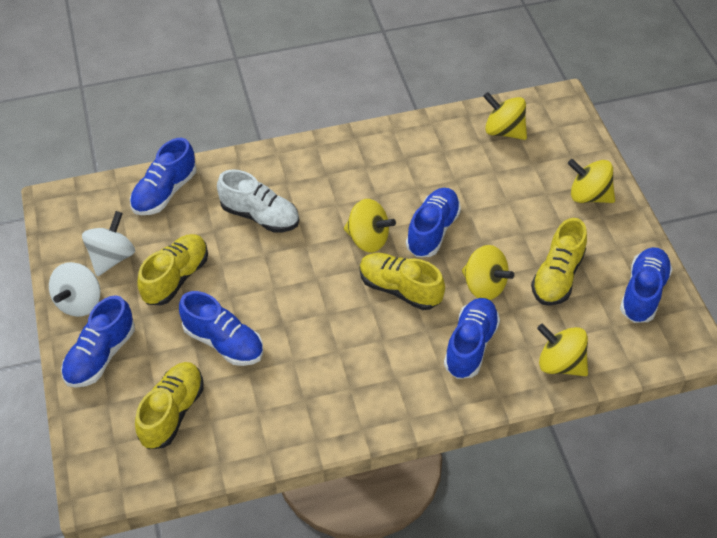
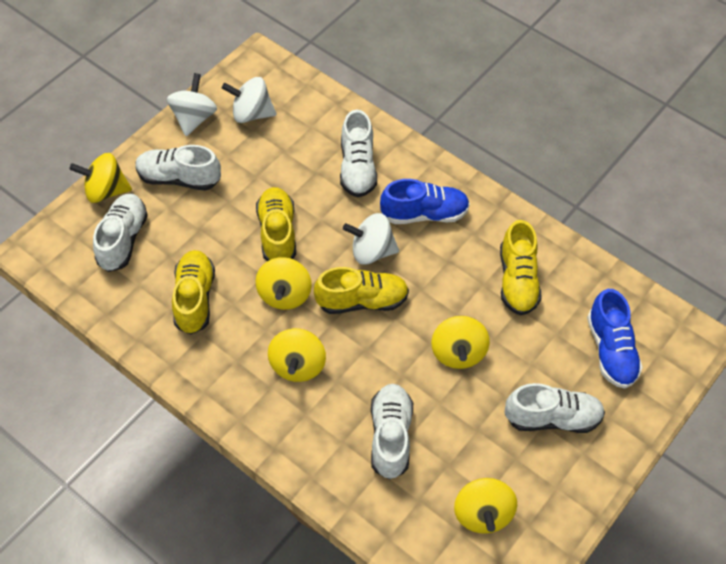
blue shoe: [61,295,135,388] [130,138,196,215] [179,291,263,366] [406,188,461,257] [444,298,500,379] [620,247,673,323] = 6 -> [380,179,470,224] [587,289,643,388] = 2
white shoe: [217,169,299,233] = 1 -> [93,193,148,272] [135,145,221,191] [340,110,377,197] [371,384,413,479] [504,383,605,433] = 5
white spinning top: [49,262,100,317] [82,211,135,276] = 2 -> [167,73,217,136] [222,77,276,123] [343,213,399,265] = 3

